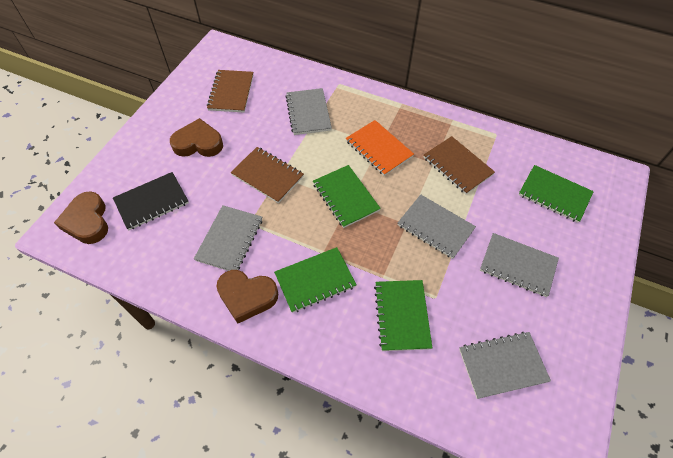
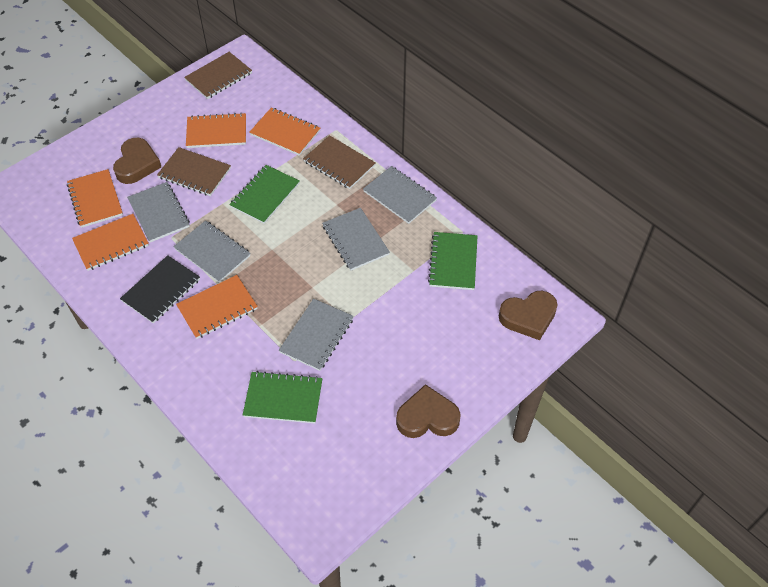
green notebook: [274,247,357,313] [313,165,381,228] [374,280,432,351] [519,165,594,223] = 4 -> [229,165,300,224] [243,371,322,423] [428,232,478,290] = 3
orange notebook: [346,120,414,176] = 1 -> [67,169,123,228] [72,214,149,271] [176,275,258,339] [186,113,246,148] [249,107,320,156] = 5

